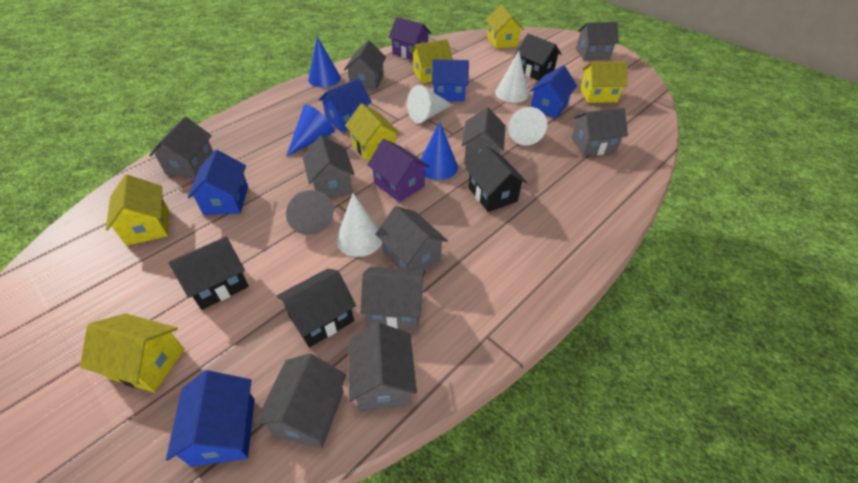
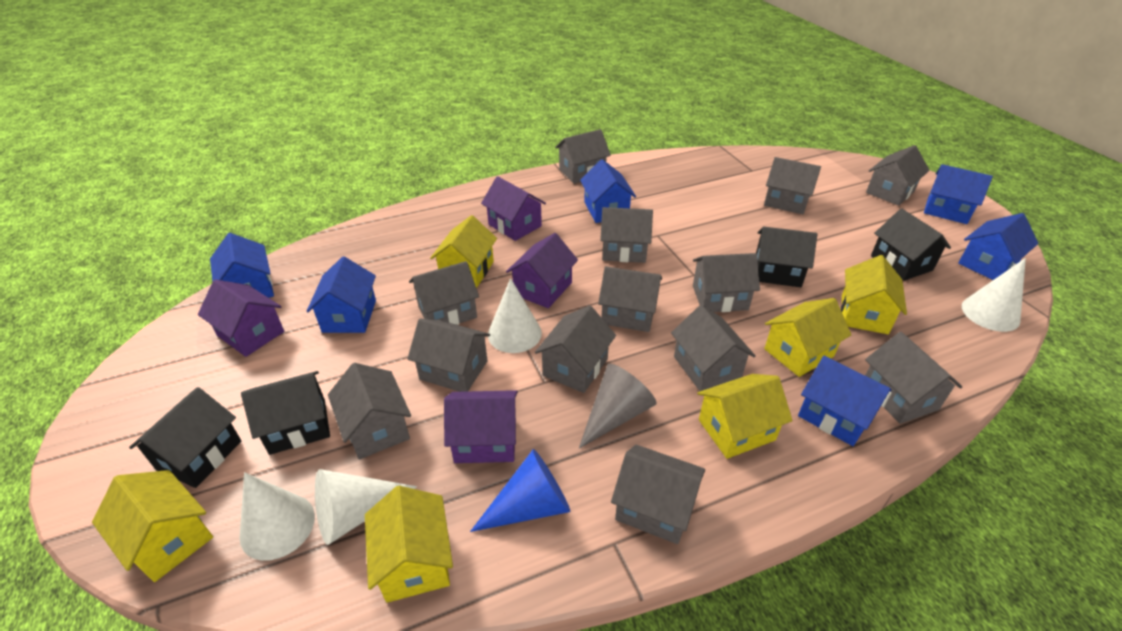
blue cone: [286,104,335,157] [308,36,341,87] [421,121,458,180] = 3 -> [470,449,570,532] = 1
blue house: [166,370,255,467] [188,150,248,215] [319,79,372,132] [432,59,469,101] [529,65,577,119] = 5 -> [210,233,274,298] [307,256,376,333] [580,159,636,223] [798,356,892,446] [924,164,993,224] [958,213,1039,280] = 6
grey house: [149,117,213,178] [255,353,346,449] [302,135,355,198] [344,40,386,90] [348,322,417,411] [360,267,425,330] [375,206,448,270] [462,108,506,164] [571,108,628,156] [576,22,619,60] = 10 -> [328,363,411,460] [407,318,490,392] [409,261,479,325] [535,305,616,393] [555,129,611,184] [598,266,662,332] [600,207,653,263] [611,444,705,544] [671,305,755,391] [693,253,760,312] [764,157,821,214] [865,332,962,424] [866,145,930,206] = 13
purple house: [367,139,430,202] [389,17,431,60] = 2 -> [198,280,284,357] [444,390,518,463] [481,176,546,241] [506,233,578,308] = 4

